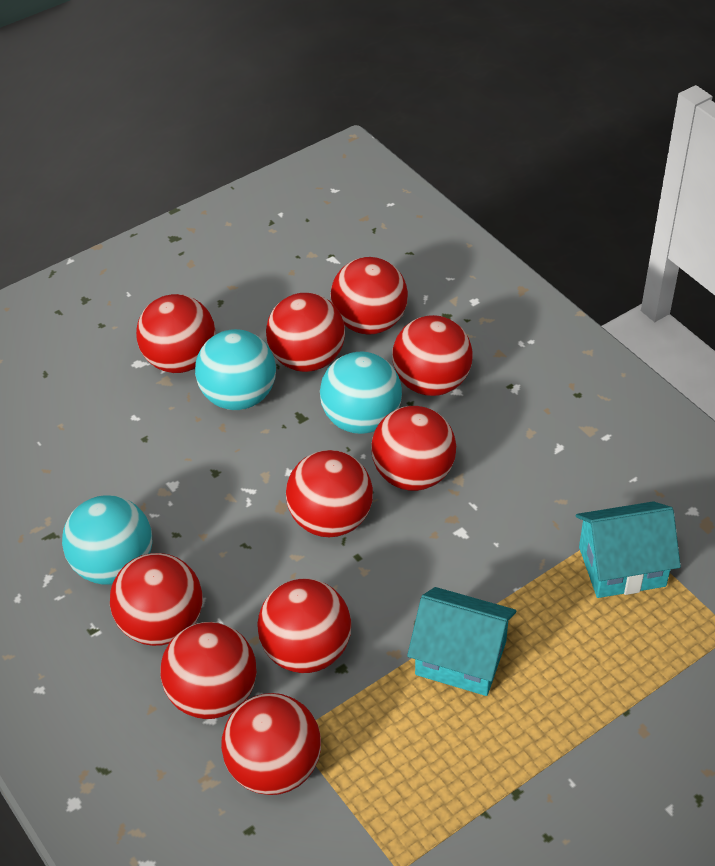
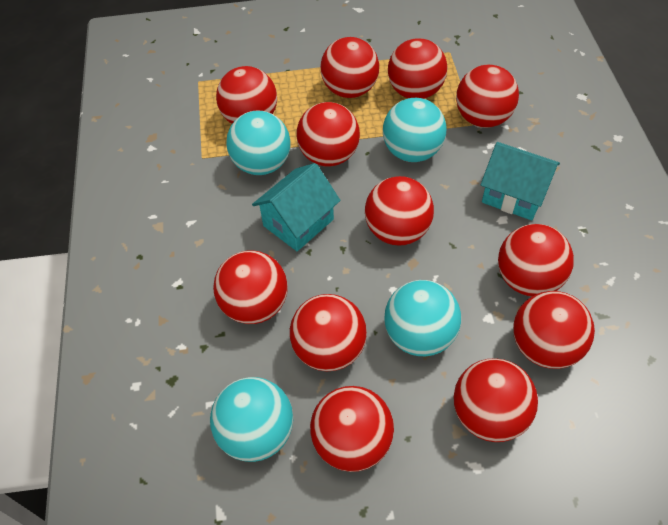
red ball: [110,553,203,646] [136,294,216,373] [160,622,257,719] [221,693,321,795] [257,578,351,673] [266,293,345,372] [286,450,373,537] [331,257,408,335] [371,406,456,491] [392,315,473,396] = 10 -> [213,250,288,324] [216,66,277,124] [290,294,367,371] [296,102,360,167] [310,386,394,472] [320,37,379,98] [365,176,434,246] [388,38,447,99] [453,358,538,442] [456,65,519,128] [498,224,574,296] [513,291,595,369] = 12
turquoise ball: [62,495,152,585] [195,329,276,410] [320,352,402,434] = 3 -> [210,377,293,462] [226,111,291,175] [383,98,446,162] [384,280,461,356] = 4

